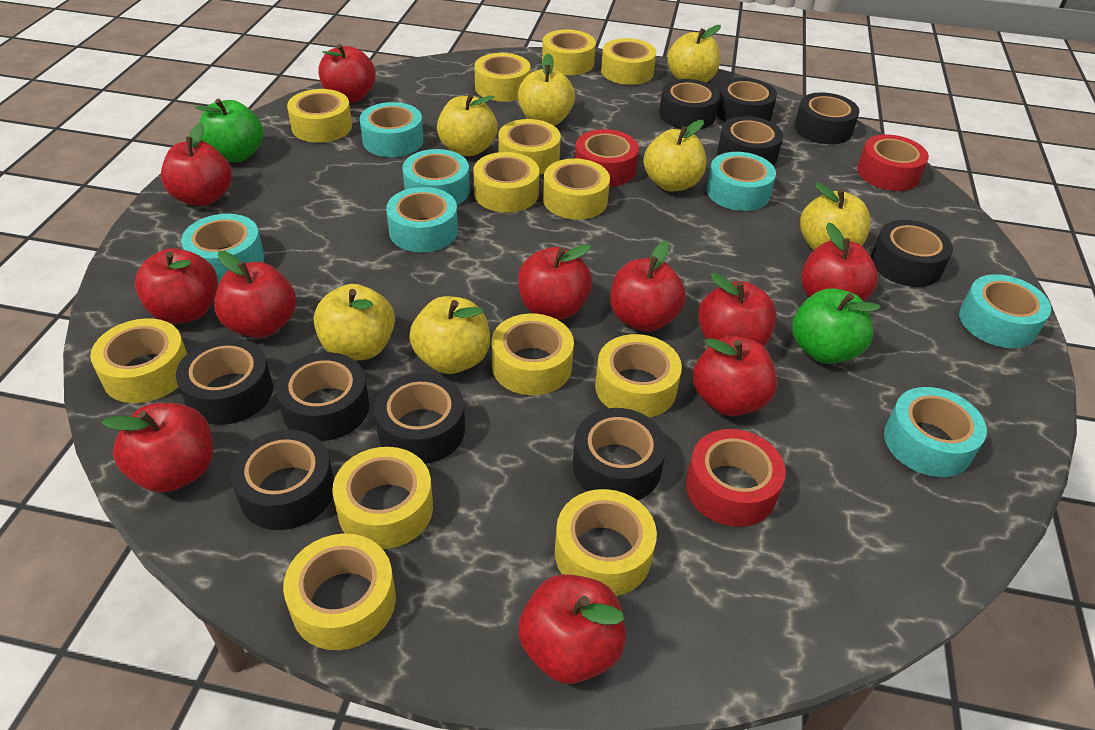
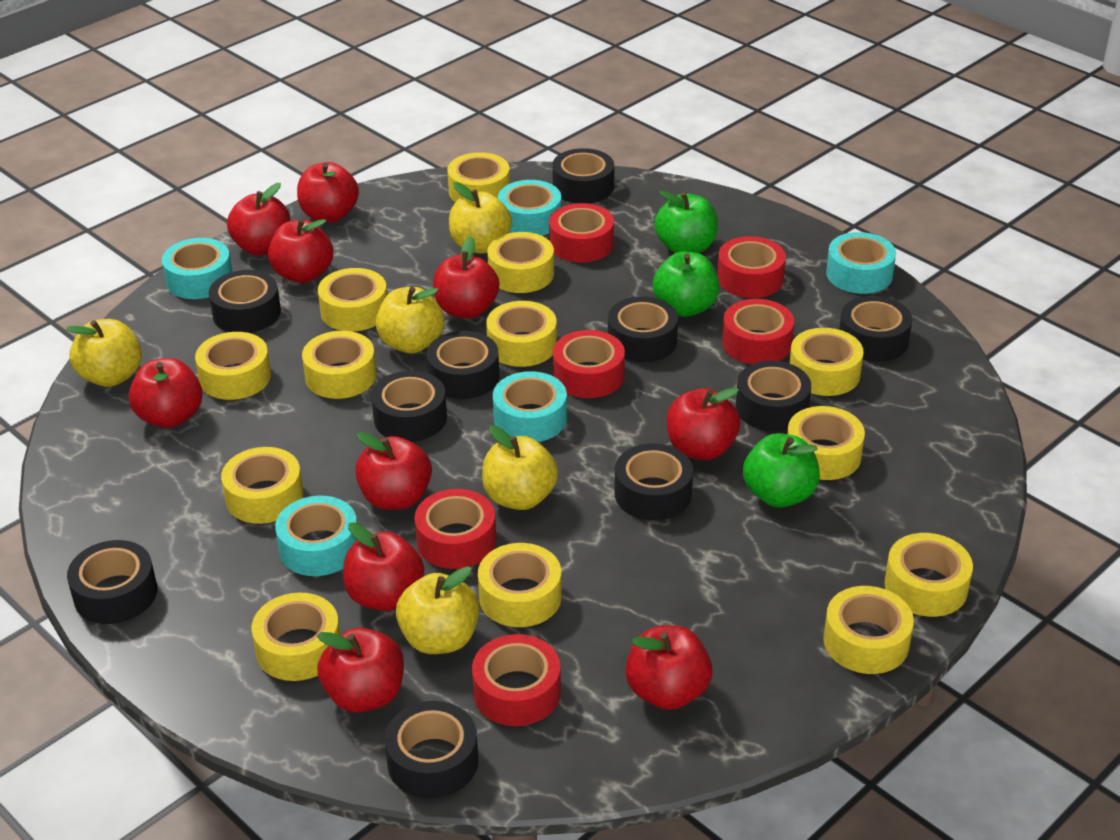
green apple: [195,99,264,162] [792,288,881,364] = 2 -> [653,251,719,317] [654,190,718,253] [743,433,820,508] = 3
red apple: [102,403,213,493] [135,248,218,323] [161,123,232,206] [214,251,296,338] [319,44,376,103] [518,244,592,320] [518,574,626,684] [610,241,686,331] [693,336,777,416] [698,273,777,346] [801,222,878,301] = 11 -> [129,358,203,428] [227,183,290,256] [268,219,333,283] [297,162,359,223] [317,628,404,712] [343,522,424,611] [355,432,432,510] [433,237,499,318] [625,625,713,710] [667,388,740,460] = 10
red tape: [575,129,639,187] [686,429,786,527] [857,135,929,191] = 3 -> [415,489,496,569] [472,634,561,726] [549,203,614,262] [553,330,625,398] [717,236,786,298] [722,299,794,364] = 6
turquoise tape: [181,214,264,284] [360,102,423,157] [386,187,458,252] [402,149,470,205] [706,152,776,211] [884,387,987,477] [959,274,1051,348] = 7 -> [162,238,232,299] [275,496,357,576] [493,371,567,442] [498,180,561,236] [826,232,896,294] = 5
yellow apple: [314,284,395,361] [409,296,490,374] [437,93,498,156] [518,53,575,126] [643,120,706,192] [667,25,721,83] [800,182,871,250] = 7 -> [66,319,142,387] [376,287,444,353] [396,566,479,654] [449,182,512,254] [482,425,558,510] = 5

